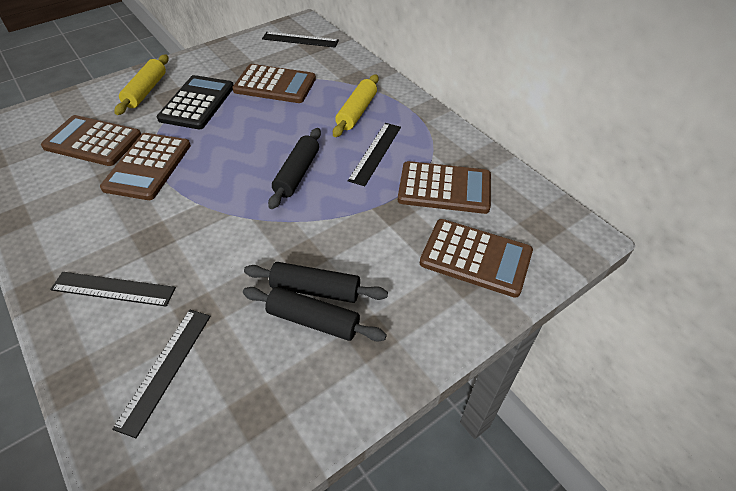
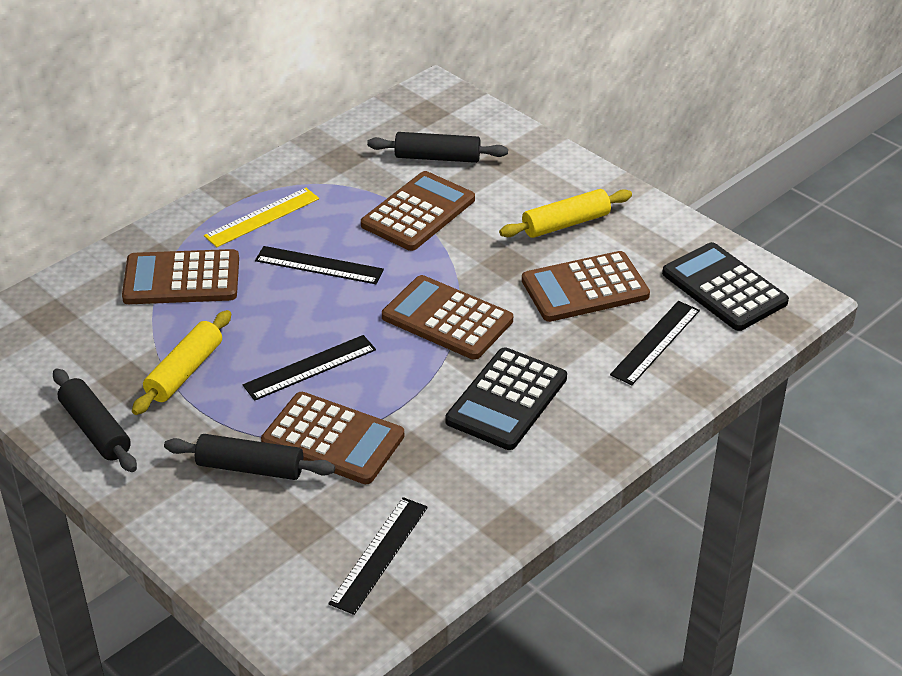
black calculator: [157,75,234,129] = 1 -> [445,347,567,450] [662,242,789,331] = 2
yellow ruler: none = 0 -> [204,188,319,247] = 1

